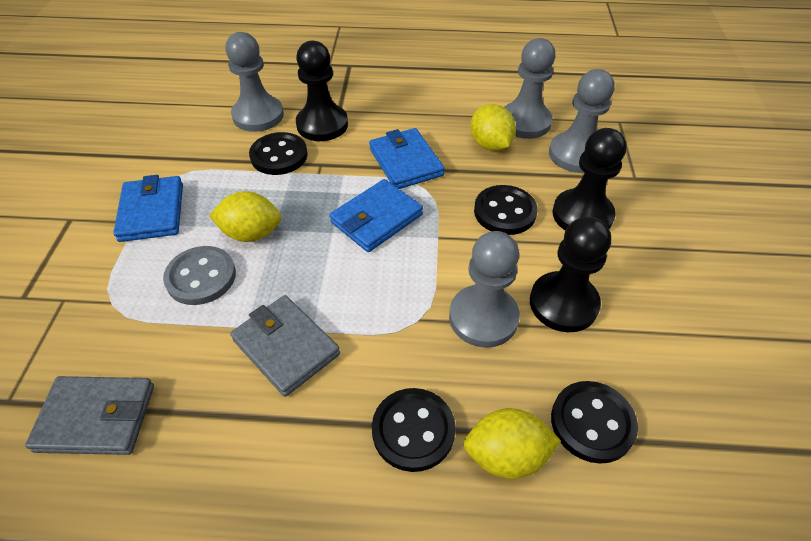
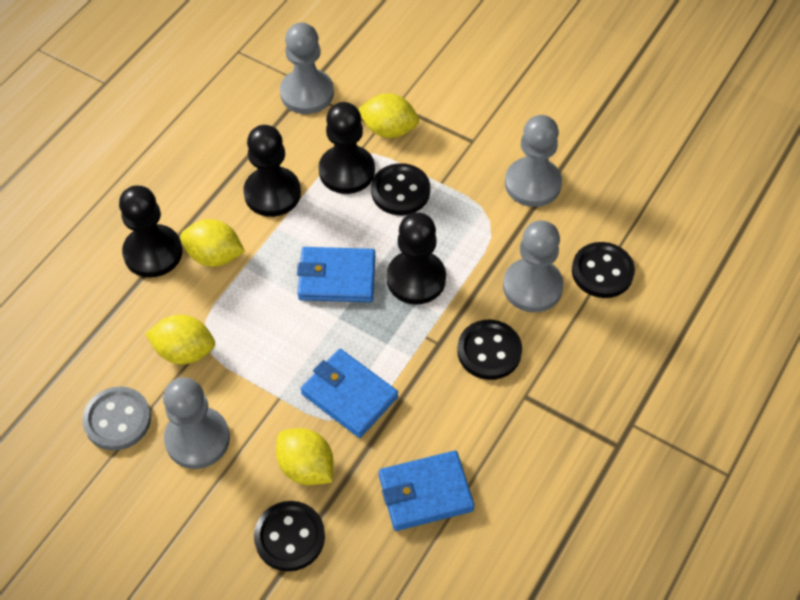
black pawn: [296,40,348,141] [530,217,611,332] [552,128,626,230] = 3 -> [119,185,183,278] [243,125,301,217] [319,102,375,194] [387,212,446,304] = 4
grey wallet: [25,376,154,455] [230,295,340,397] = 2 -> none = 0
yellow lemon: [209,191,281,242] [464,408,561,479] [470,104,516,151] = 3 -> [146,315,215,364] [180,219,245,267] [276,428,334,485] [358,93,419,138] = 4

